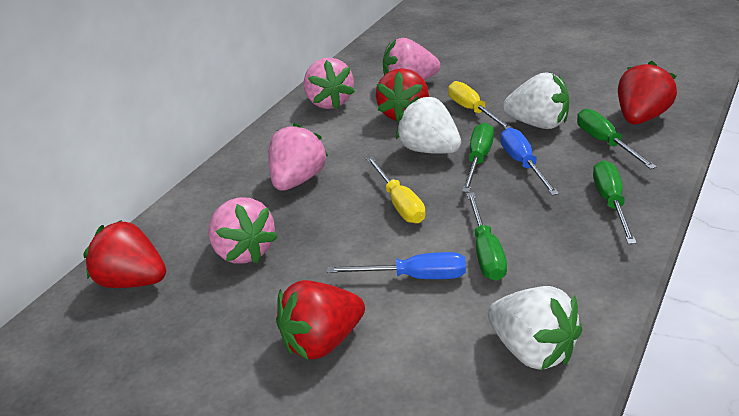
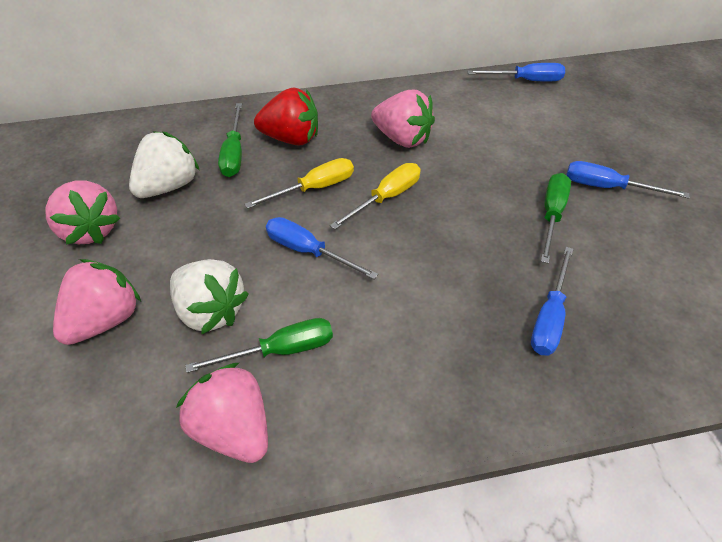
blue screwdriver: [327,252,466,279] [501,128,559,196] = 2 -> [266,217,378,279] [467,63,565,82] [531,247,573,356] [566,161,689,199] = 4
green screwdriver: [462,122,494,192] [467,192,507,281] [577,109,657,169] [593,160,637,244] = 4 -> [185,318,333,373] [218,103,242,177] [541,173,571,263] = 3
red strawberry: [83,220,166,288] [276,280,365,359] [376,68,429,122] [618,61,677,125] = 4 -> [254,87,318,146] = 1
white strawberry: [396,96,461,154] [488,286,582,370] [503,73,569,129] = 3 -> [129,131,200,198] [170,259,249,334] = 2

